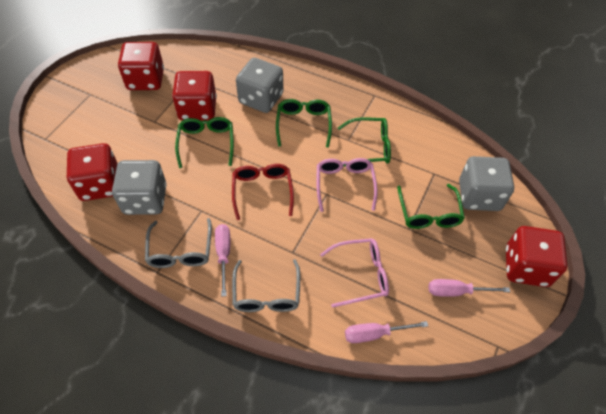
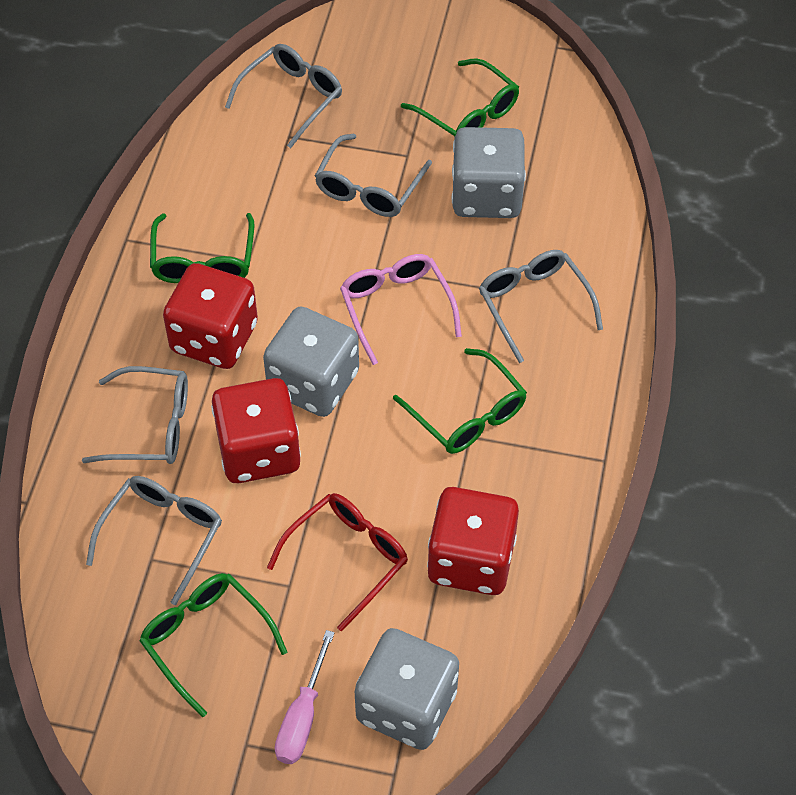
grey glasses: [145,218,212,268] [232,259,300,312] = 2 -> [82,366,188,464] [86,476,222,605] [225,44,342,148] [315,133,432,217] [479,250,603,363] = 5
pink glasses: [316,158,378,212] [320,238,389,308] = 2 -> [340,254,462,365] = 1
pink screwdriver: [215,224,230,297] [345,321,428,343] [429,279,510,297] = 3 -> [275,630,335,764] = 1
red dice: [67,143,118,201] [118,42,164,90] [172,71,217,121] [506,226,568,287] = 4 -> [163,263,258,369] [211,378,301,483] [427,487,519,595] = 3

